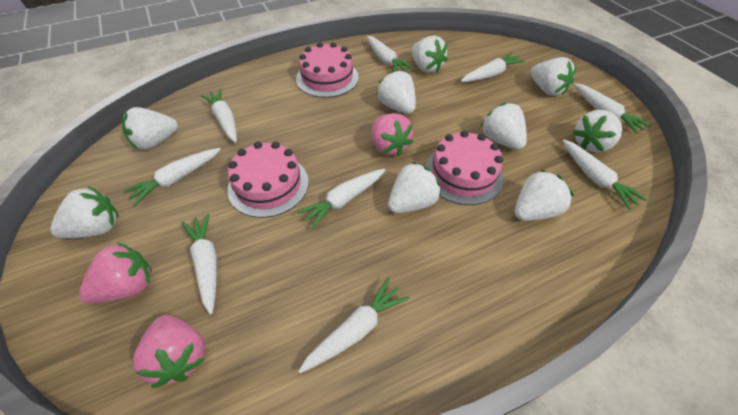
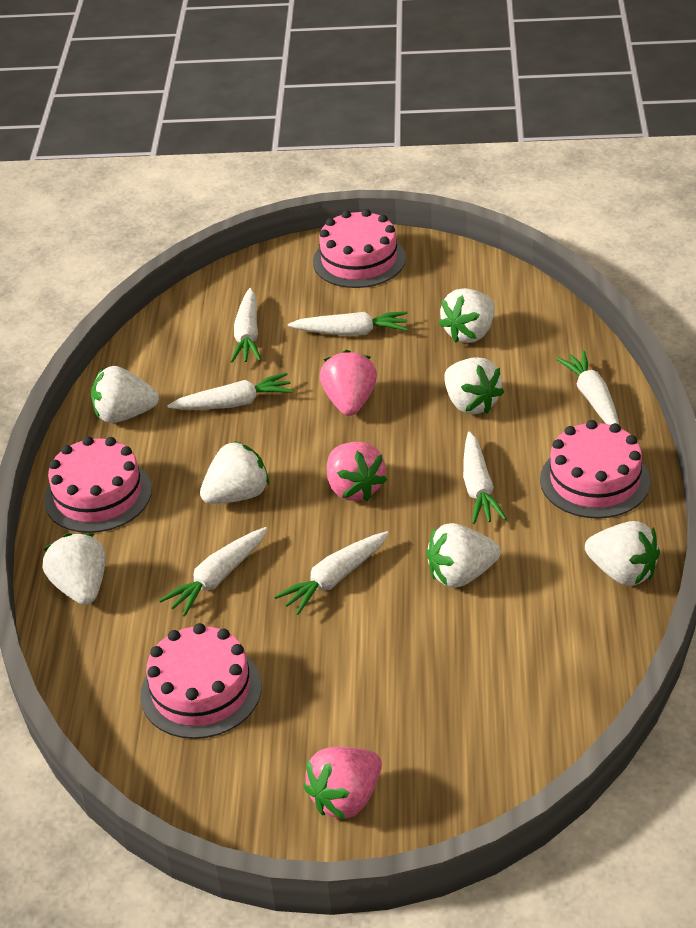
pink cake: [228,142,309,218] [296,42,359,98] [425,130,504,205] = 3 -> [44,436,152,533] [140,623,262,739] [313,209,406,288] [540,420,651,519] = 4
white carrot: [123,148,220,206] [182,214,217,314] [201,89,237,143] [297,168,385,229] [298,277,409,373] [367,36,414,72] [461,52,525,82] [562,139,647,210] [574,83,651,134] = 9 -> [159,527,267,617] [167,372,294,410] [230,288,261,363] [274,531,389,615] [288,311,408,336] [463,431,507,524] [556,351,619,425] = 7
white strawberry: [50,186,119,238] [122,107,178,150] [377,70,416,114] [388,162,441,213] [412,36,448,73] [481,102,527,150] [515,170,574,221] [531,57,577,96] [573,110,622,153] = 9 -> [42,533,106,605] [91,366,159,423] [200,441,269,504] [426,523,501,588] [438,288,495,343] [444,357,504,414] [585,521,660,586] = 7

